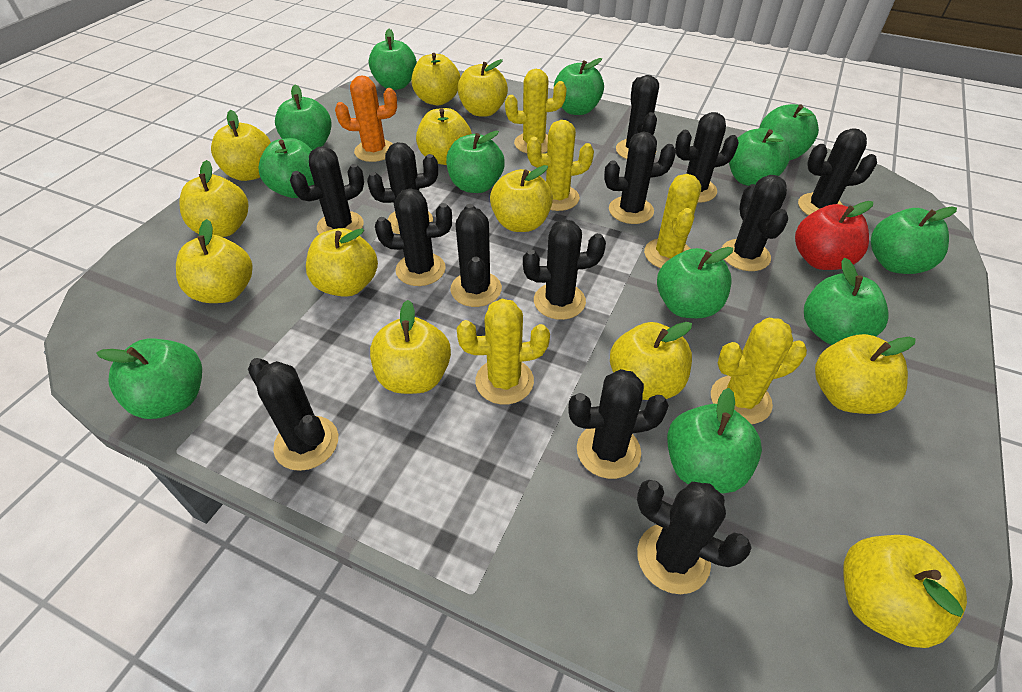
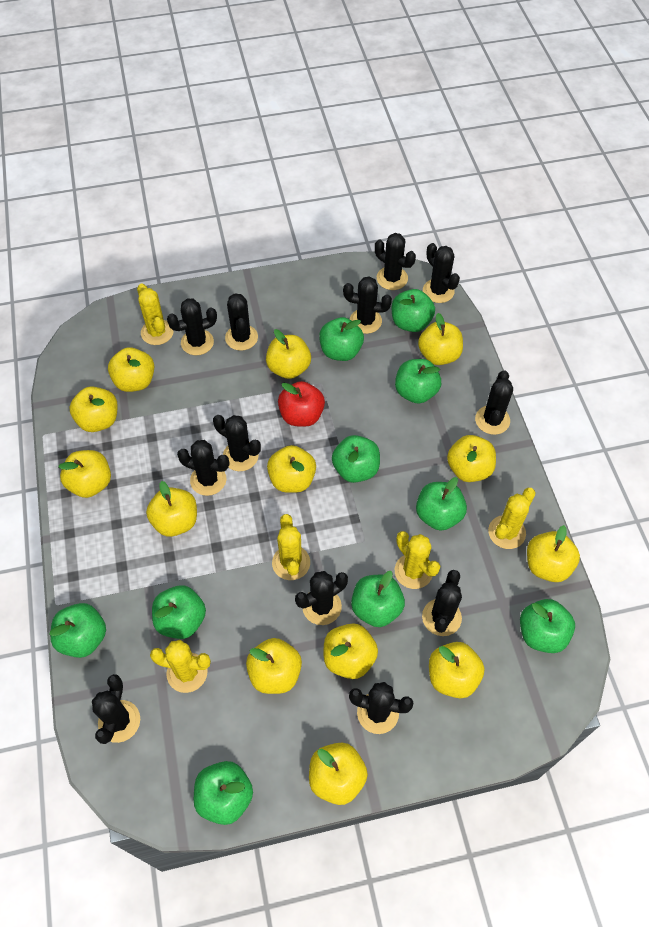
black cactus: [248,358,338,471] [290,146,364,234] [367,142,438,234] [375,188,452,286] [450,204,502,307] [523,219,606,320] [568,369,669,479] [604,132,676,224] [616,75,659,159] [637,480,752,594] [675,112,739,203] [722,175,788,271] [798,128,877,215] = 13 -> [92,674,140,744] [167,298,217,355] [177,440,229,496] [213,415,261,471] [225,293,258,351] [295,571,348,625] [343,276,392,334] [349,682,414,734] [375,233,416,290] [422,570,462,636] [423,243,460,303] [475,370,513,435] = 12
green apple: [96,338,202,419] [259,138,314,198] [275,84,332,150] [369,29,417,90] [446,131,505,193] [554,58,604,115] [657,247,733,318] [667,388,762,493] [729,128,790,186] [760,104,819,161] [804,258,889,345] [871,206,957,274] = 12 -> [49,603,106,658] [152,586,206,639] [194,761,253,825] [319,317,364,361] [332,435,380,483] [351,571,405,627] [392,289,435,332] [395,359,441,404] [416,477,467,531] [520,599,575,653] = 10
orange cactus: [335,75,397,162] = 1 -> none = 0
yellow apple: [176,219,253,303] [179,160,249,237] [211,110,271,181] [306,228,378,297] [370,300,451,394] [412,53,460,105] [416,108,472,165] [457,59,508,117] [490,165,553,232] [610,322,692,400] [815,334,916,414] [843,535,967,648] = 12 -> [58,450,111,498] [69,386,118,432] [108,347,154,392] [146,481,197,537] [246,638,302,694] [266,329,311,379] [267,445,316,493] [309,743,368,805] [324,623,378,679] [418,313,463,365] [429,642,484,698] [447,435,496,482] [527,525,580,582] = 13

